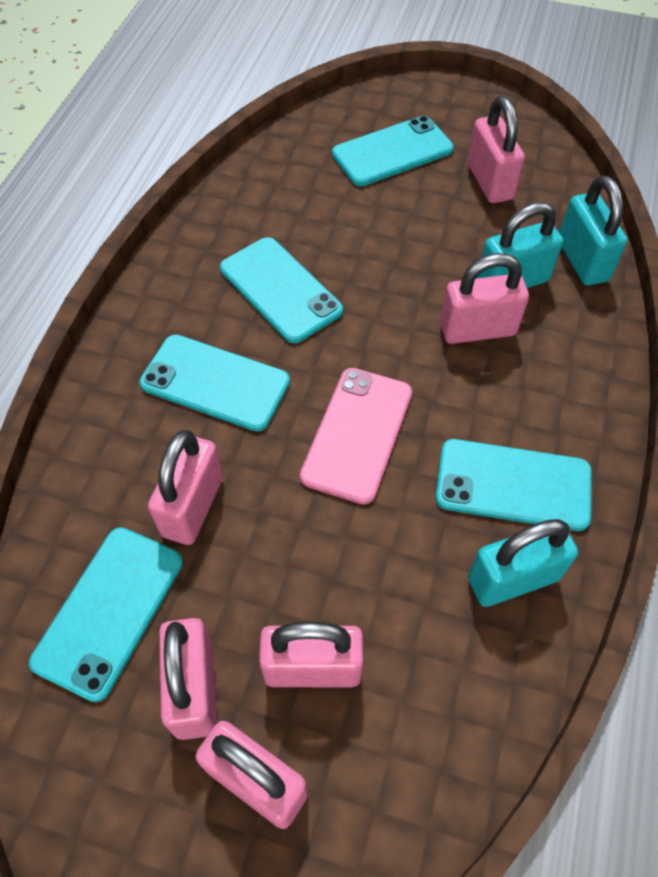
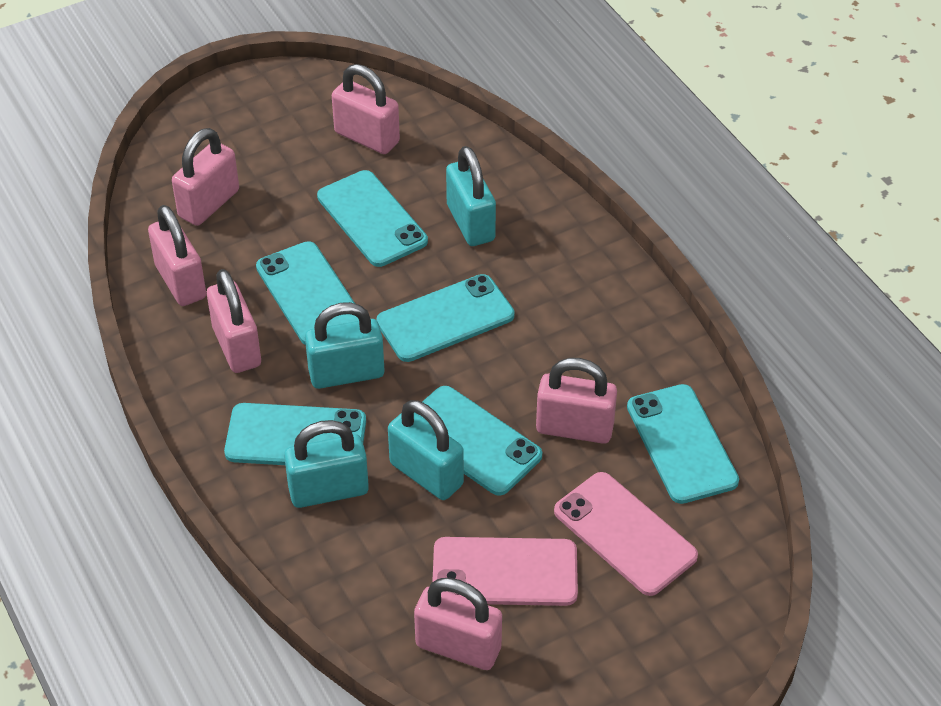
pink phone: [300,368,412,505] = 1 -> [432,537,578,606] [554,472,698,596] = 2
turquoise padlock: [468,519,578,607] [477,202,563,288] [559,175,628,286] = 3 -> [284,420,369,508] [305,302,384,389] [388,400,464,500] [446,146,496,246] = 4
turquoise phone: [29,527,183,702] [140,334,290,431] [220,237,343,343] [332,116,454,186] [436,439,592,531] = 5 -> [224,403,366,465] [256,241,359,345] [317,170,428,267] [376,274,515,362] [418,386,542,496] [627,384,739,504] = 6

